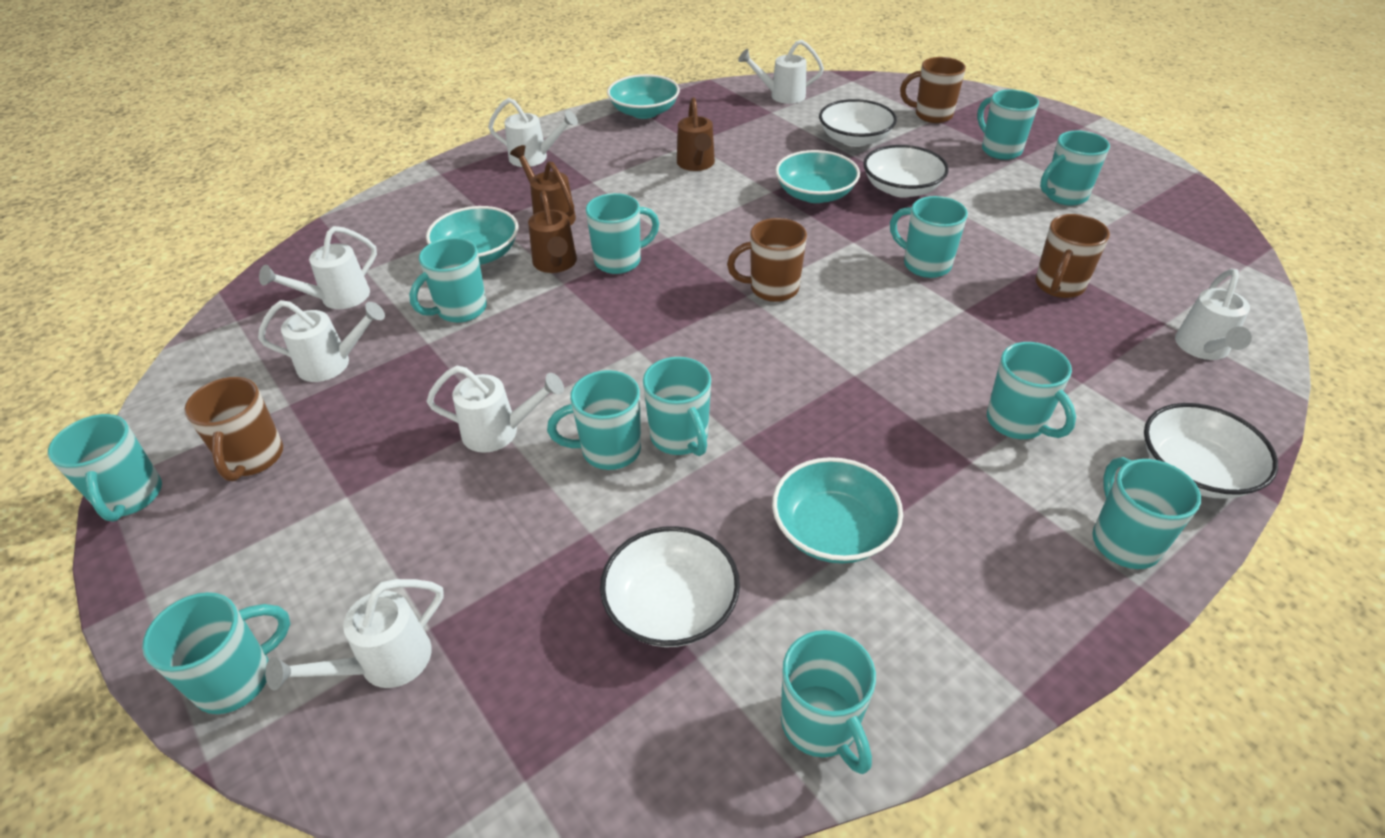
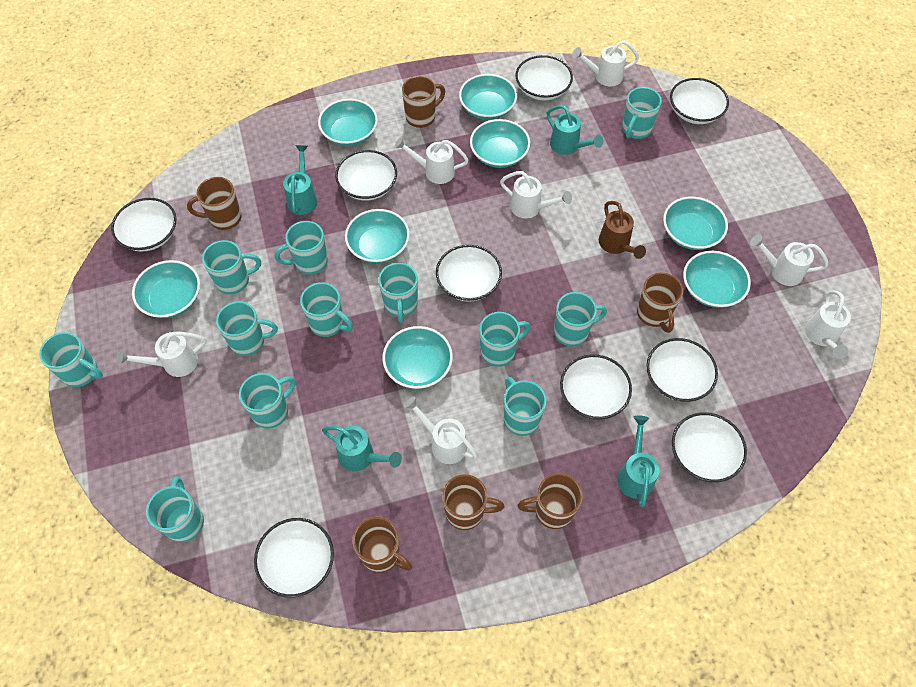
brown mug: [184,377,283,481] [727,218,807,302] [900,57,966,123] [1035,214,1110,298] = 4 -> [187,177,242,230] [352,517,412,573] [402,76,445,128] [442,474,505,530] [518,473,583,529] [637,272,683,333] = 6
brown watering can: [510,145,576,226] [528,191,577,273] [677,97,715,171] = 3 -> [599,201,646,259] = 1
turquoise bowl: [426,206,519,265] [607,74,680,119] [772,457,903,564] [775,150,860,203] = 4 -> [132,260,200,318] [318,99,378,146] [345,209,410,263] [382,326,453,389] [459,74,517,120] [470,119,530,168] [663,197,728,250] [683,251,751,308] = 8
turquoise watering can: none = 0 -> [283,145,317,215] [322,426,402,471] [546,105,603,155] [617,416,660,507] = 4
white bowl: [600,526,740,647] [819,99,897,147] [863,145,949,198] [1144,403,1278,499] = 4 -> [111,198,177,252] [254,518,334,598] [335,150,397,201] [436,245,502,302] [516,55,573,101] [560,354,632,419] [646,338,718,402] [670,78,729,124] [672,412,747,482] = 9

